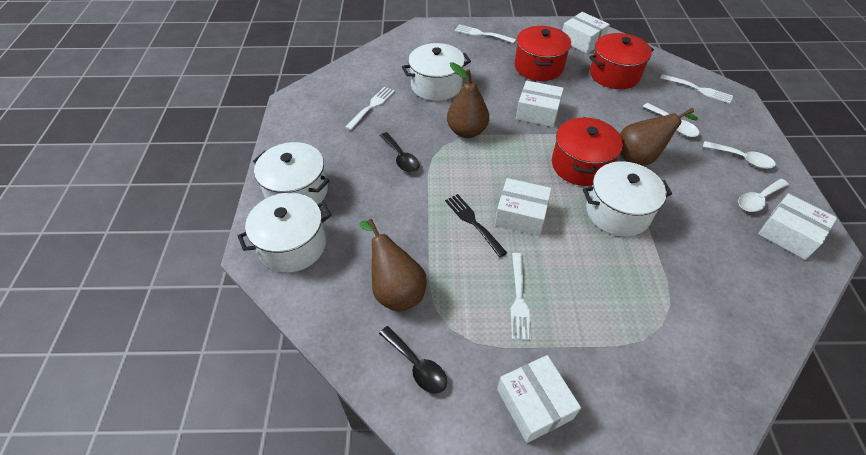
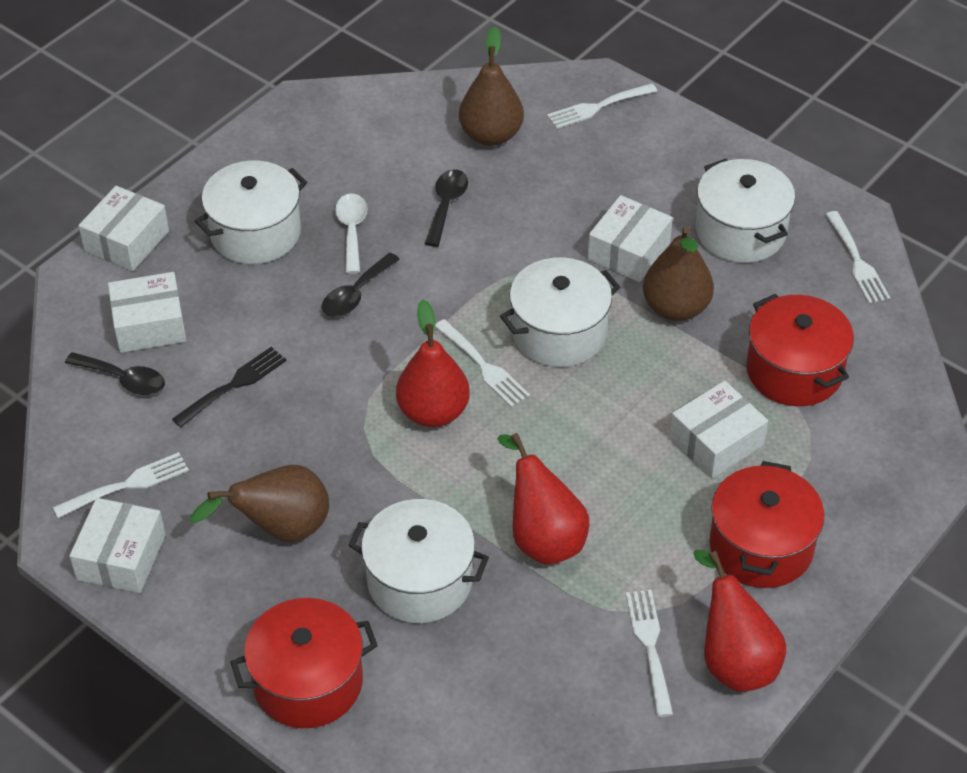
black spoon: [379,326,447,394] [380,132,420,172] = 2 -> [65,352,165,395] [322,253,400,317] [425,169,468,247] = 3
red pear: none = 0 -> [396,299,470,427] [498,433,589,565] [693,550,786,692] = 3
white fork: [345,87,395,130] [455,25,516,43] [511,253,531,340] [660,74,733,104] = 4 -> [53,452,189,518] [435,319,530,407] [547,83,657,129] [626,590,673,717] [825,211,890,304] = 5
white spoon: [643,103,699,137] [703,141,776,169] [738,179,789,212] = 3 -> [335,193,367,274] = 1

